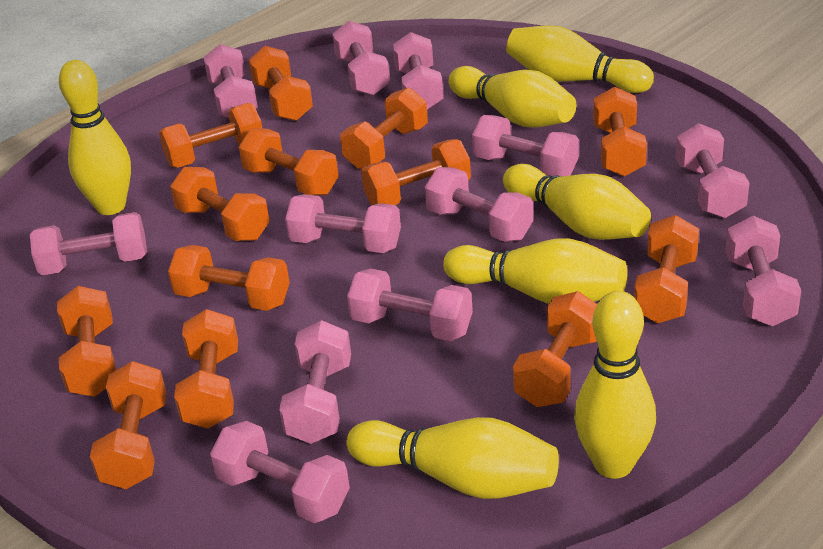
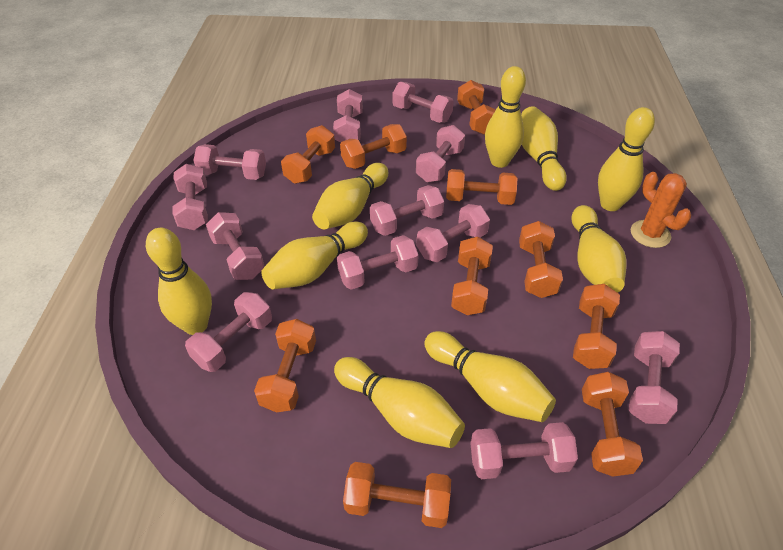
orange cactus: none = 0 -> [631,172,691,248] = 1
orange dumbbell: [57,286,117,397] [90,361,167,489] [159,103,263,168] [168,245,290,311] [170,167,270,241] [174,309,238,429] [239,128,339,196] [248,46,313,121] [340,87,428,169] [361,139,471,206] [513,291,597,407] [593,87,647,177] [634,215,699,323] = 13 -> [254,319,316,412] [281,125,335,184] [340,124,407,169] [343,462,451,528] [446,169,517,205] [451,237,493,315] [457,80,496,135] [519,221,563,298] [573,284,620,369] [582,372,643,477] = 10
yellow bowling pin: [59,60,131,215] [347,417,559,499] [443,238,627,304] [448,66,576,128] [503,164,651,240] [506,25,654,93] [574,291,656,479] = 7 -> [146,228,212,335] [261,221,368,289] [312,163,388,229] [334,357,465,448] [425,331,556,422] [485,66,526,168] [521,106,567,191] [571,205,627,293] [598,107,655,211] = 9

